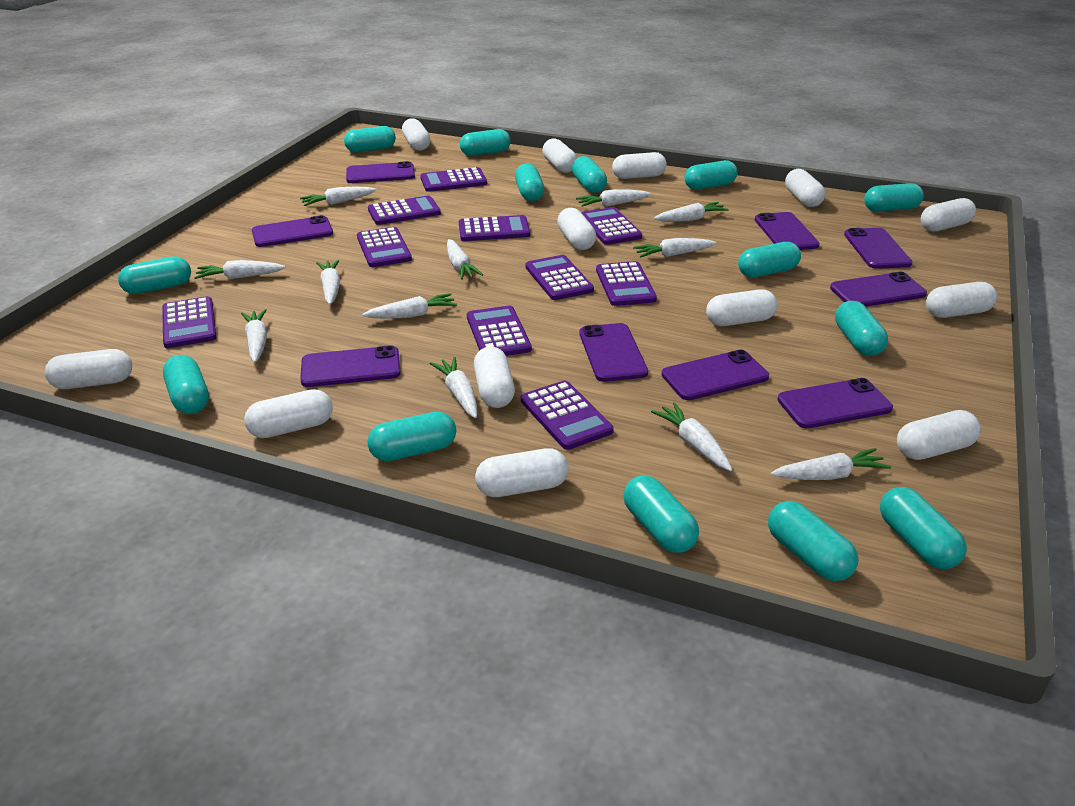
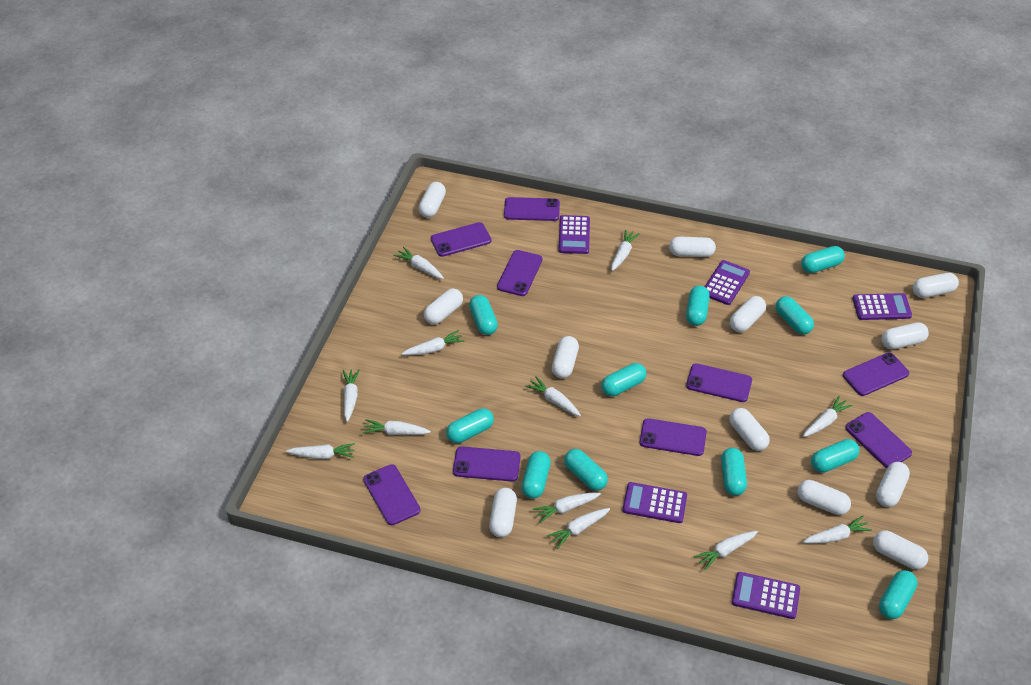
purple calculator: [162,296,216,348] [357,227,412,267] [368,195,441,225] [420,167,487,192] [459,215,530,241] [467,306,532,356] [521,380,614,450] [525,255,594,300] [581,207,642,245] [596,261,657,306] = 10 -> [558,215,590,254] [623,482,687,523] [705,260,750,305] [732,572,800,619] [853,293,912,320] = 5
turquoise capsule: [118,256,191,294] [163,355,209,414] [344,126,396,153] [367,412,456,461] [460,129,511,156] [515,163,544,201] [572,156,607,193] [623,475,699,553] [684,160,738,190] [738,242,801,277] [768,501,858,581] [835,301,888,356] [864,183,924,212] [880,487,967,569] = 14 -> [446,408,494,443] [469,295,498,335] [521,451,551,499] [564,449,608,491] [601,363,646,396] [686,286,710,326] [721,448,747,496] [775,296,814,335] [801,246,845,273] [811,439,859,473] [879,570,917,619] = 11
white capsule: [45,349,132,389] [244,389,333,438] [402,118,430,151] [474,347,515,408] [475,448,568,497] [542,138,577,173] [557,208,596,250] [612,152,667,179] [706,289,777,326] [785,169,825,207] [897,410,981,460] [921,198,976,231] [926,282,997,318] = 13 -> [419,182,446,218] [424,289,463,324] [489,488,517,537] [552,336,579,378] [669,237,716,257] [730,296,766,332] [730,408,770,451] [797,480,851,515] [873,530,928,570] [876,462,910,507] [881,322,929,349] [913,273,959,298] = 12

